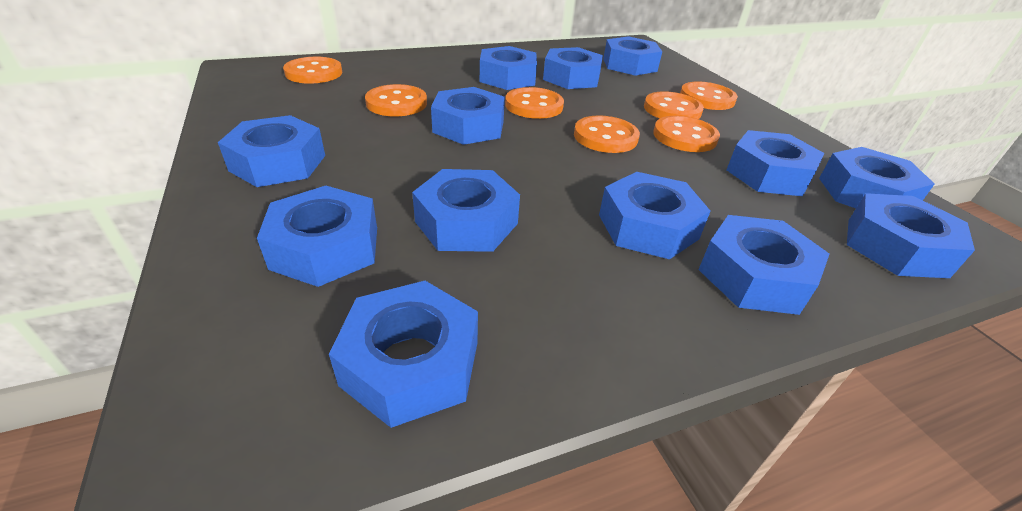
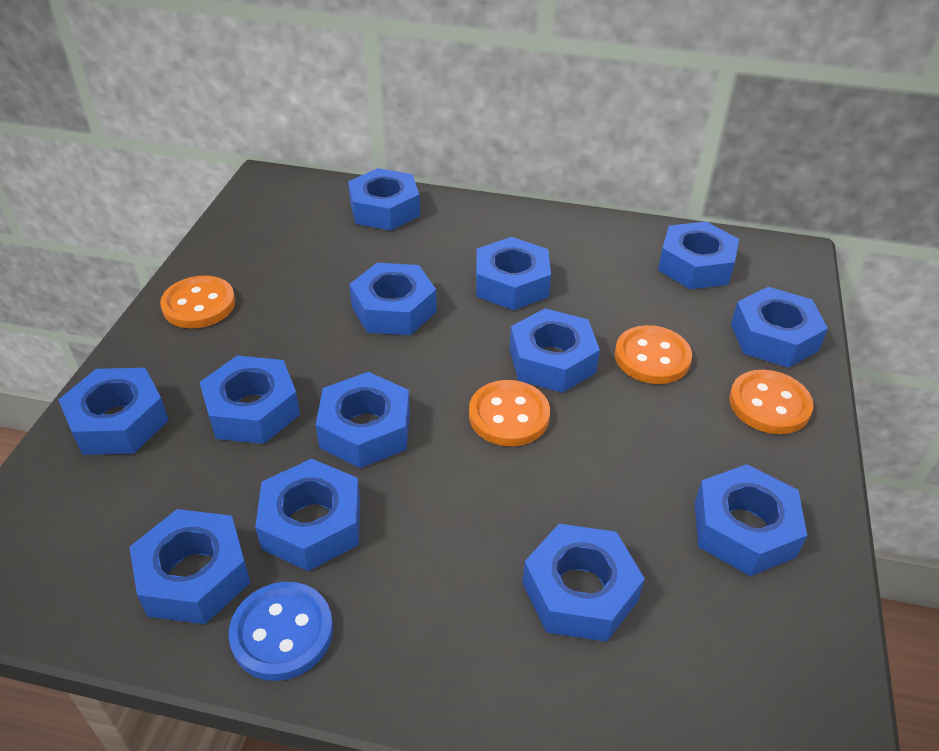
blue button: none = 0 -> [229,582,333,681] = 1
orange button: [283,57,342,84] [365,84,427,116] [505,87,564,119] [574,115,640,153] [644,91,704,119] [653,116,720,152] [680,81,738,110] = 7 -> [160,276,235,328] [469,380,550,446] [615,325,692,384] [729,370,814,434] = 4

